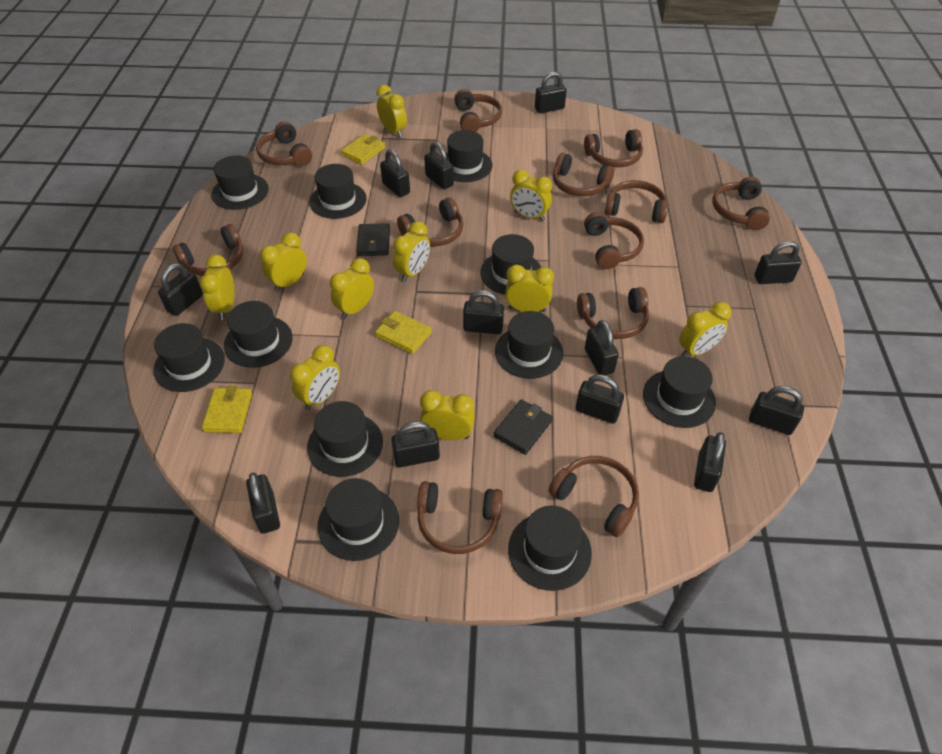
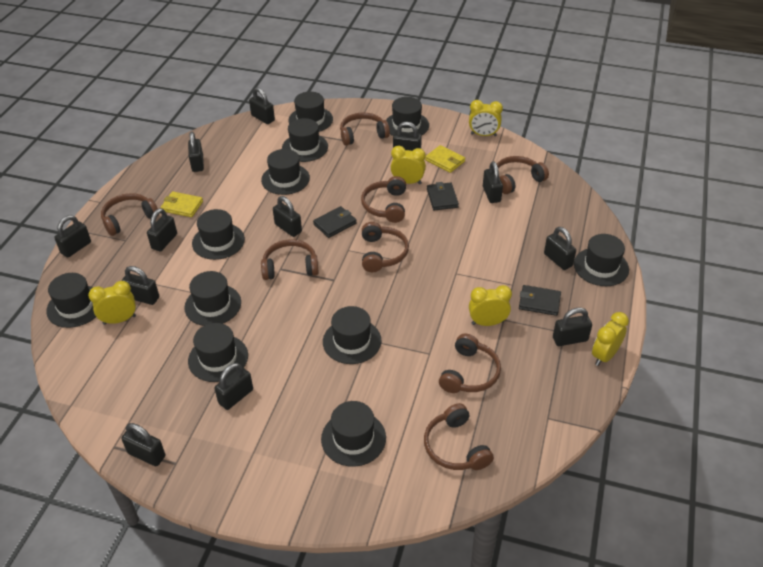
black wallet: [356,223,390,256] [494,399,553,455] = 2 -> [313,206,357,238] [427,182,459,210] [519,285,561,316] = 3
brown headphones: [172,224,243,276] [256,121,312,166] [397,197,464,246] [417,481,503,554] [454,89,502,132] [548,456,639,537] [553,153,614,196] [577,287,649,339] [584,129,643,167] [584,212,644,269] [605,180,669,223] [713,177,770,230] = 12 -> [101,193,159,236] [261,240,319,280] [340,112,390,146] [361,176,406,223] [362,222,409,272] [424,403,494,470] [439,334,501,393] [497,156,549,194] = 8
yellow clock: [199,255,235,320] [260,232,307,292] [290,345,340,410] [330,258,374,319] [376,85,407,137] [393,221,430,282] [420,390,475,440] [505,265,554,312] [510,170,552,221] [679,302,731,356] = 10 -> [88,281,136,325] [391,146,426,184] [469,100,503,136] [469,285,512,326] [592,312,629,366] = 5
yellow wallet: [202,386,252,433] [341,134,385,165] [375,311,432,354] = 3 -> [161,192,203,217] [425,145,465,173] = 2

